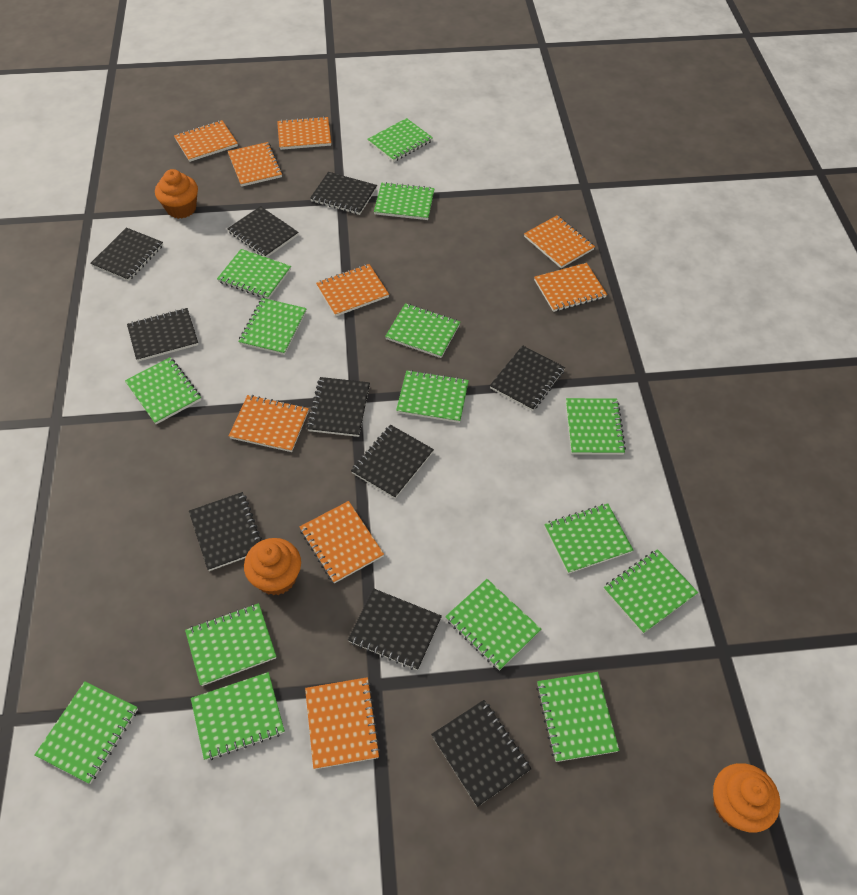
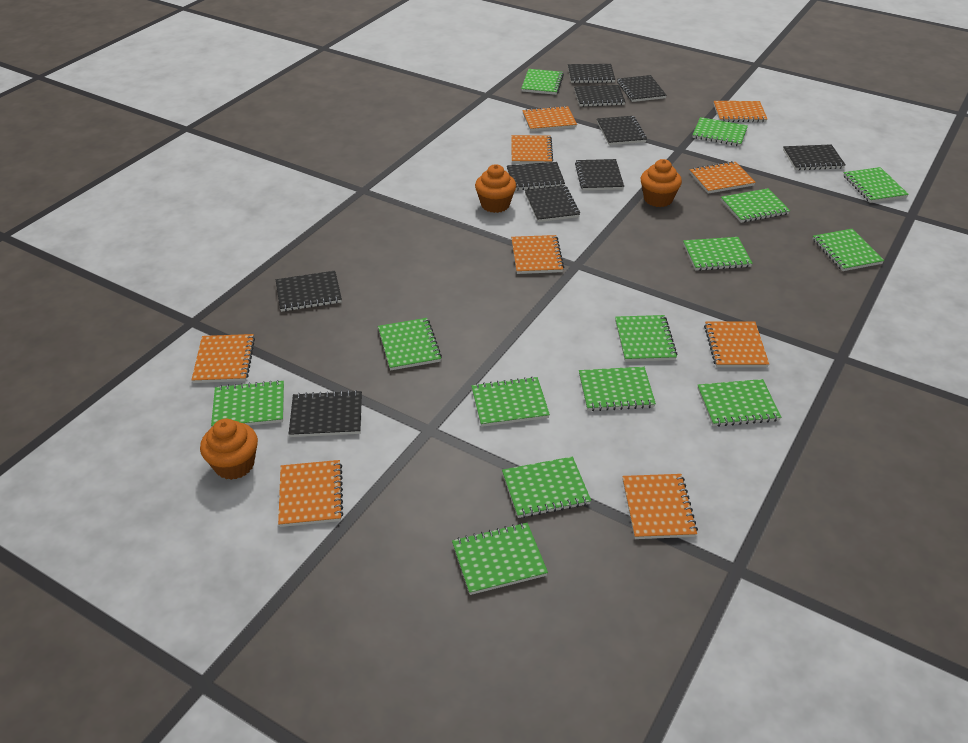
green notebook: [35,681,138,784] [125,357,201,424] [185,603,276,686] [191,672,285,760] [217,249,291,299] [238,298,307,355] [367,118,433,162] [374,182,435,220] [385,303,460,358] [396,370,469,423] [445,579,541,671] [536,672,619,762] [544,503,633,574] [566,398,626,455] [603,549,698,634] = 15 -> [211,380,284,426] [378,318,442,370] [452,523,548,595] [471,376,550,427] [502,456,591,518] [521,69,564,95] [579,367,656,411] [615,315,678,362] [683,237,753,271] [692,117,748,146] [697,379,781,427] [721,188,790,223] [813,229,884,271] [843,167,909,203] = 14

